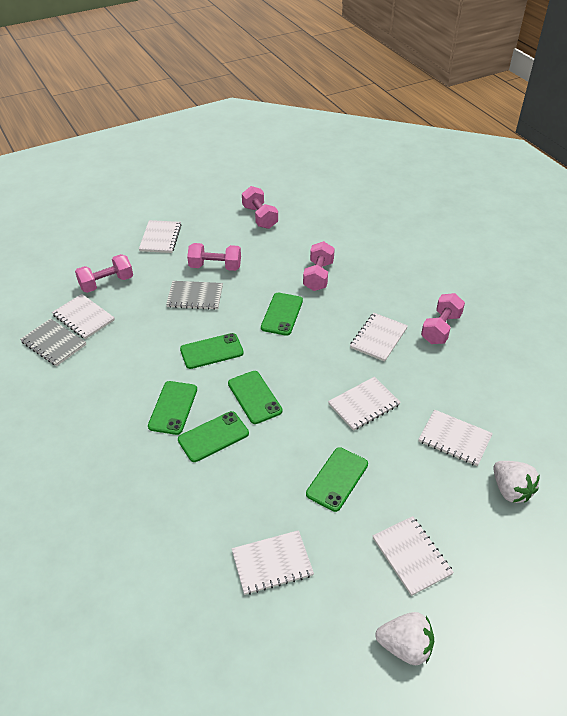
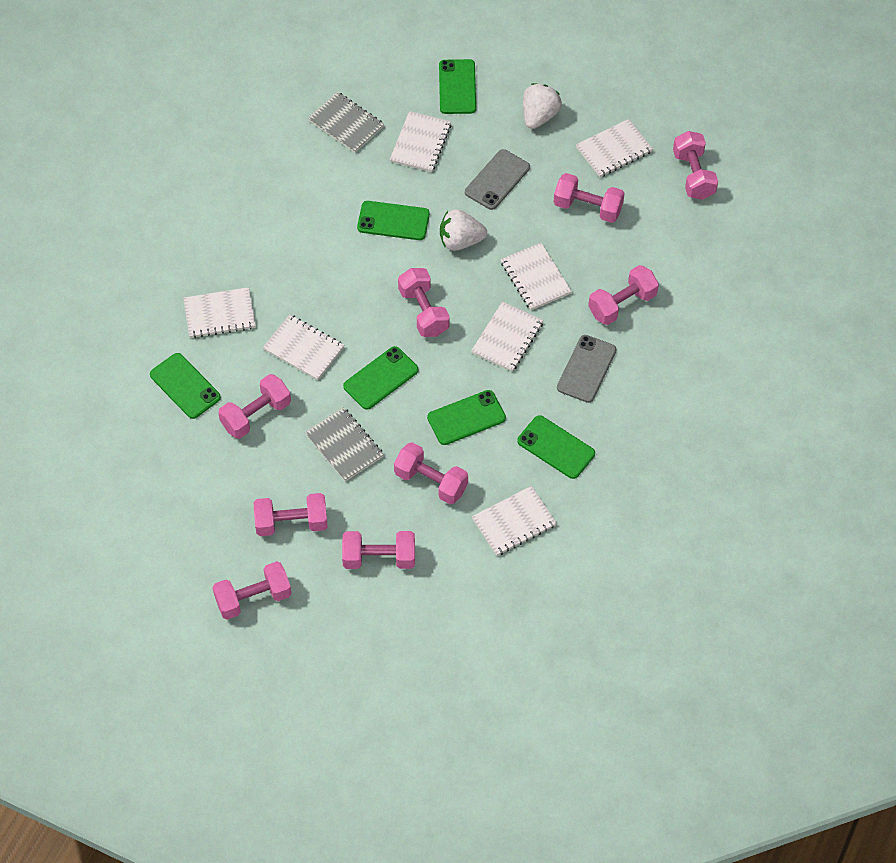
grey phone: none = 0 -> [465,149,530,210] [557,335,616,403] = 2
pink dumbbell: [75,254,133,293] [187,243,241,271] [242,186,278,229] [303,241,335,291] [421,293,465,344] = 5 -> [212,561,292,620] [218,374,291,439] [254,493,328,536] [342,531,415,569] [394,442,468,504] [398,268,449,337] [554,173,625,223] [588,265,659,325] [673,131,718,200] = 9

